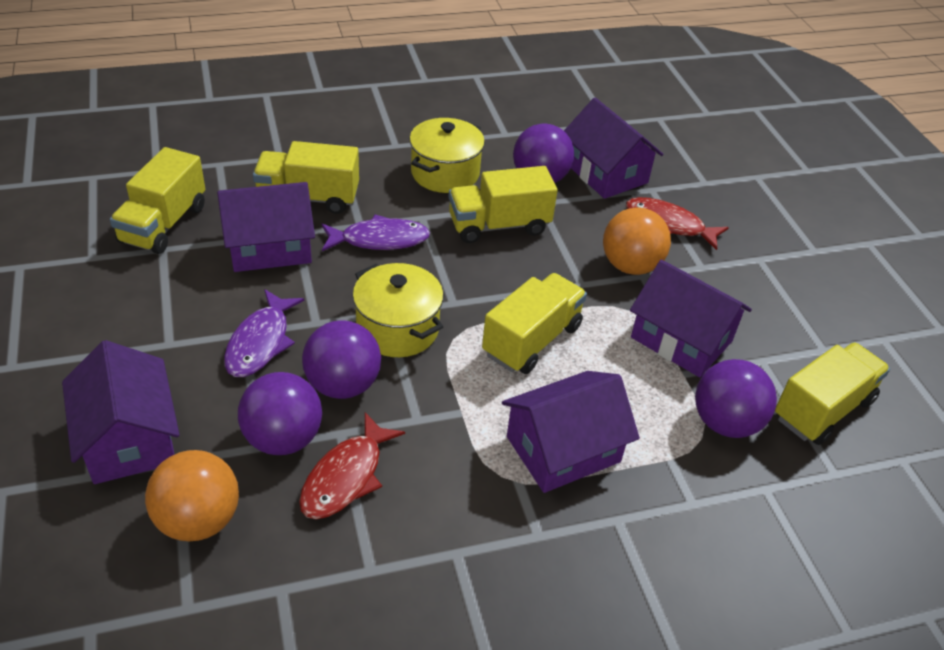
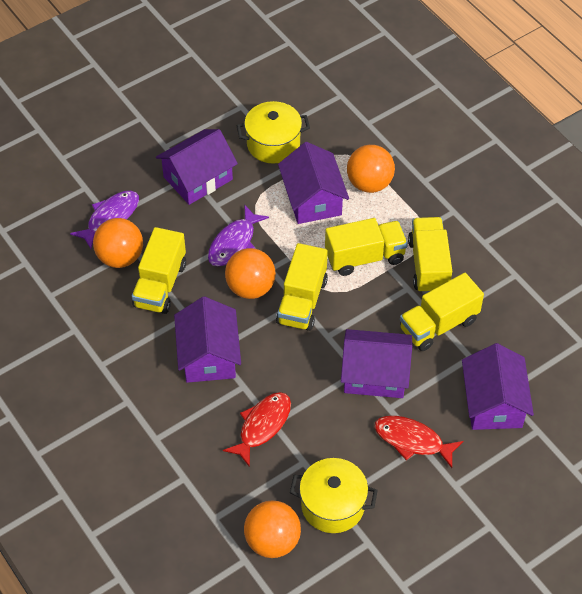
orange ball: [145,450,239,541] [603,208,671,275] = 2 -> [93,218,143,268] [225,248,276,299] [244,500,301,558] [347,145,395,193] = 4
purple ball: [238,372,322,455] [302,321,381,399] [513,123,574,183] [695,359,777,438] = 4 -> none = 0

